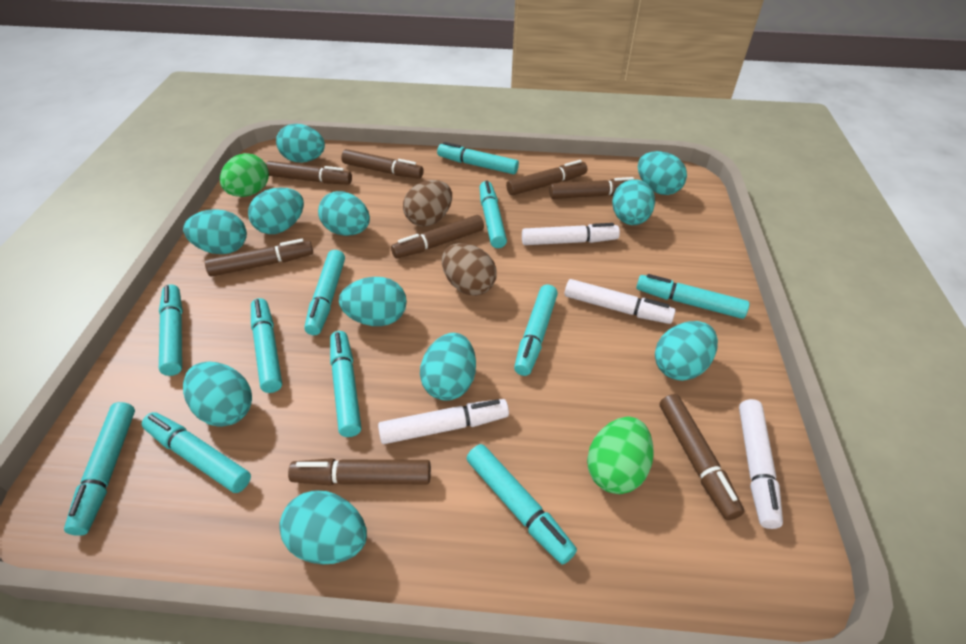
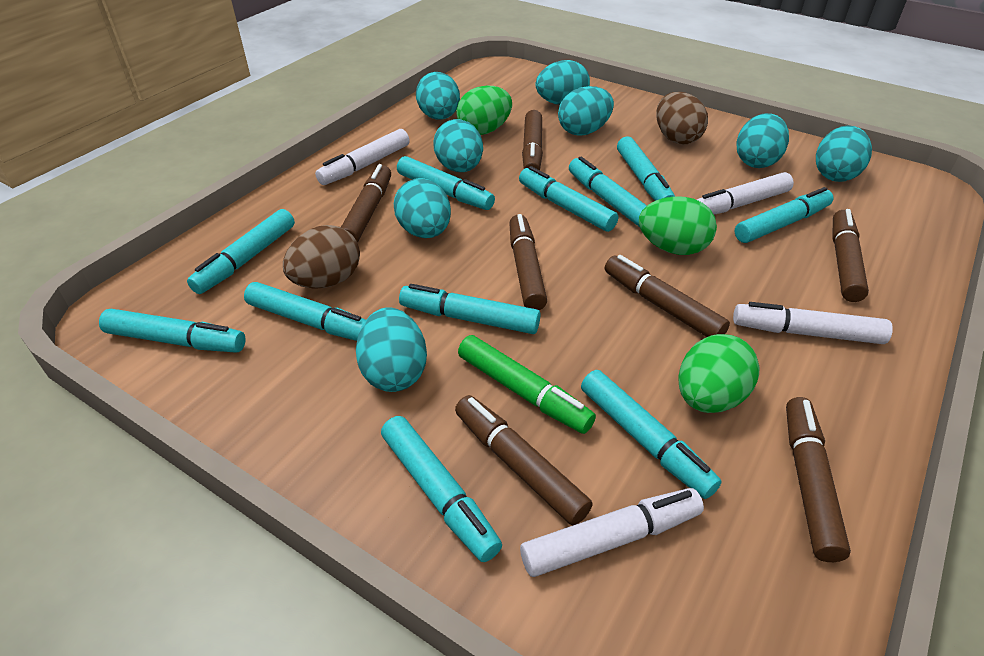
brown marker: [205,239,313,277] [266,161,352,184] [288,458,431,486] [341,149,423,179] [391,215,484,258] [506,160,588,195] [549,177,634,199] [660,394,744,520] = 8 -> [341,164,391,243] [455,395,593,525] [509,214,547,310] [522,110,543,170] [605,255,730,337] [786,397,851,562] [832,209,869,302] = 7
green egg: [220,153,269,197] [587,417,654,494] = 2 -> [456,86,512,135] [639,196,717,255] [679,334,760,413] = 3
green marker: none = 0 -> [458,335,596,434] = 1
turquoise egg: [183,209,247,254] [183,362,252,427] [248,187,304,234] [276,124,325,163] [279,491,367,565] [318,191,370,236] [339,277,407,326] [420,333,476,401] [612,179,655,225] [638,151,687,195] [655,321,718,381] = 11 -> [356,307,427,392] [394,178,451,238] [416,72,460,120] [433,119,483,172] [536,60,590,105] [558,86,614,136] [737,113,789,168] [816,126,872,182] = 8

